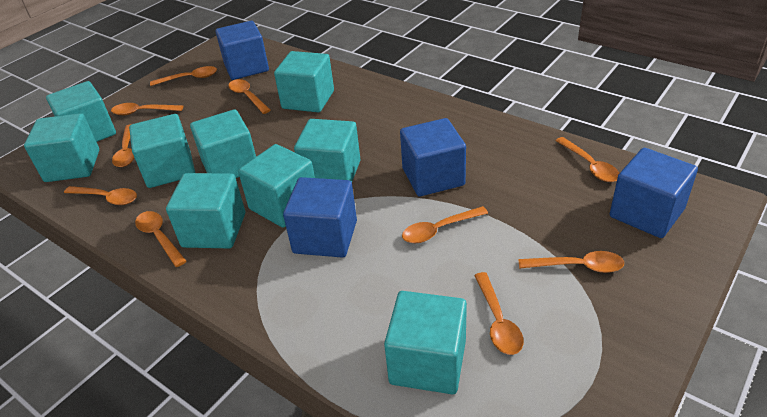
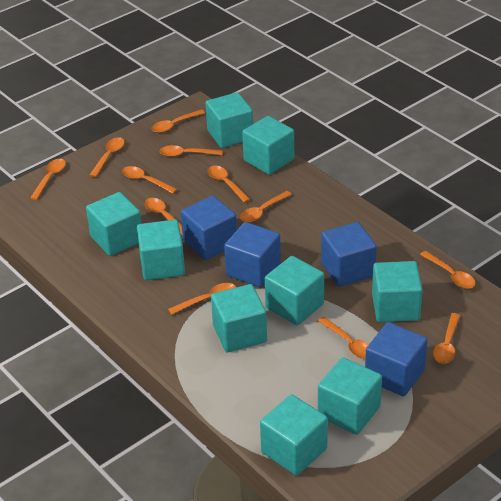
orange spoon: [64,186,137,205] [111,103,183,115] [112,124,134,167] [135,211,186,267] [150,66,217,86] [228,79,271,114] [402,206,488,243] [474,272,524,355] [518,251,624,273] [555,137,619,182] = 10 -> [30,159,66,200] [90,137,125,177] [122,166,178,194] [144,198,183,236] [152,109,205,133] [159,145,223,157] [168,283,236,315] [207,166,251,203] [240,191,292,223] [318,317,369,359] [420,251,476,289] [433,313,461,364] = 12

